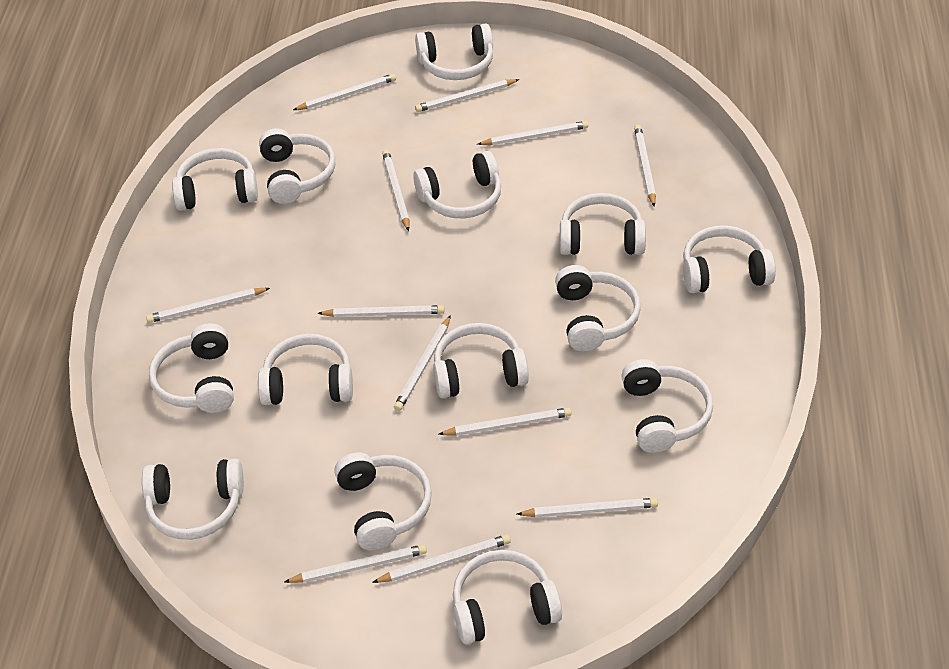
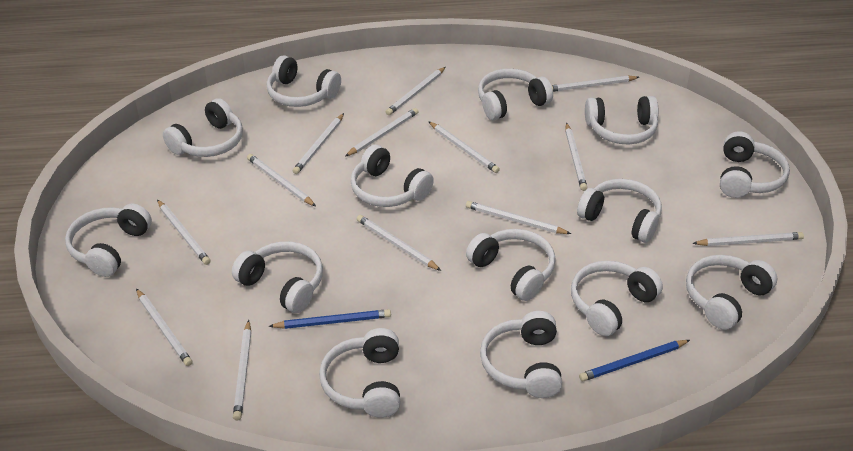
blue pencil: none = 0 -> [269,309,391,329] [579,340,690,381] = 2
white pencil: [146,288,270,323] [284,544,427,583] [293,74,396,110] [317,305,444,317] [372,534,511,583] [382,150,409,231] [394,315,451,411] [415,79,519,112] [439,407,572,436] [477,121,589,145] [517,498,658,518] [634,125,656,207] = 12 -> [136,289,193,366] [157,200,211,265] [233,320,251,421] [247,154,316,206] [293,113,344,174] [346,108,419,156] [357,215,441,271] [386,67,446,115] [428,121,500,173] [466,201,571,234] [552,76,639,92] [565,123,587,191] [692,232,804,246] = 13

